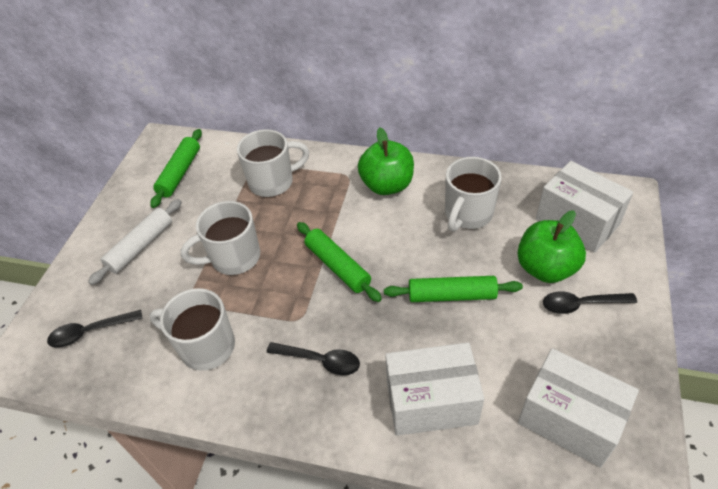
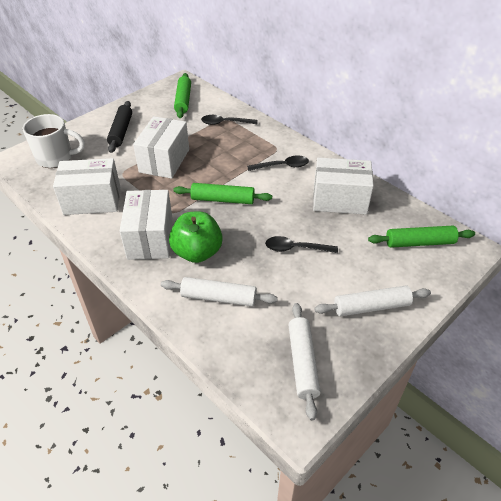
black rolling pin: none = 0 -> [107,101,132,153] = 1
green apple: [358,128,414,195] [517,210,586,283] = 2 -> [169,211,223,263] = 1
white box: [385,342,484,436] [518,348,639,468] [536,161,633,253] = 3 -> [53,158,120,215] [120,190,173,260] [133,116,189,179] [313,158,374,215] = 4
white mug: [149,288,235,371] [181,201,260,275] [237,129,309,197] [445,157,502,232] = 4 -> [23,114,85,168] = 1
white rolling pin: [88,199,182,285] = 1 -> [161,277,278,307] [288,303,321,421] [314,286,431,316] = 3

